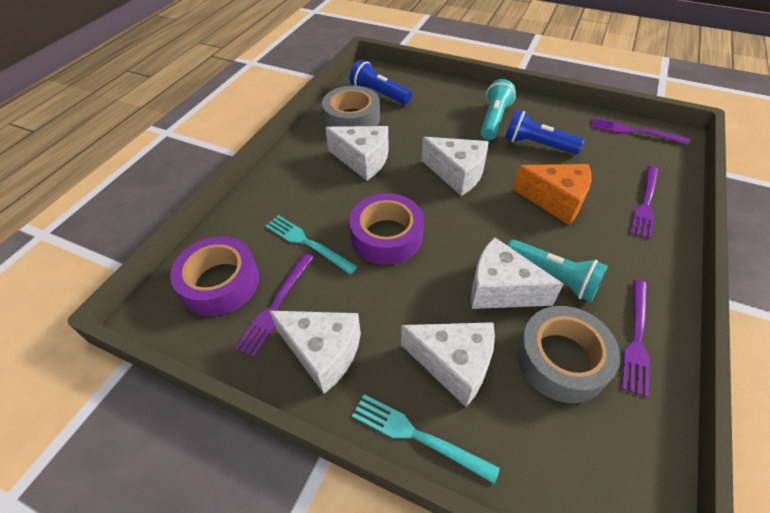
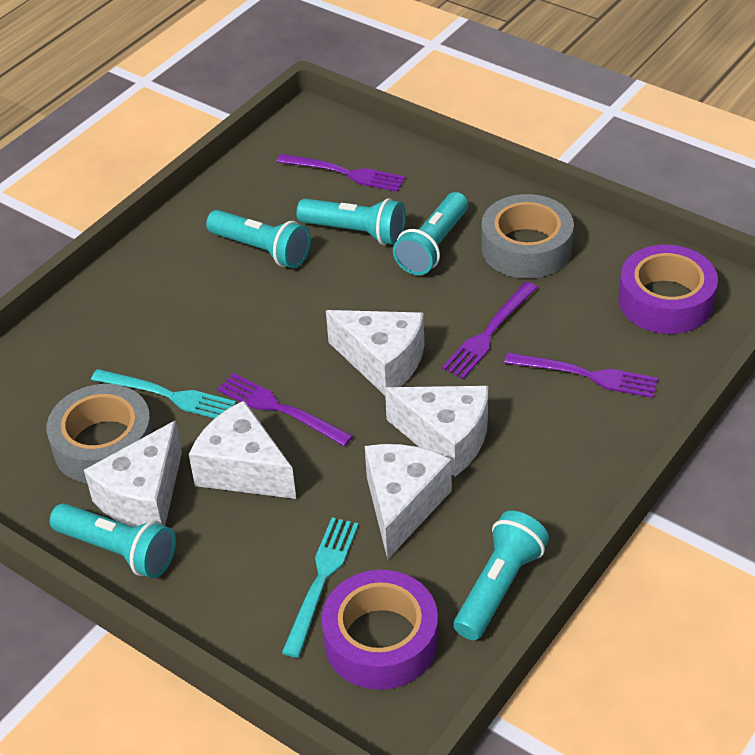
blue flashlight: [350,60,412,105] [505,110,584,155] = 2 -> none = 0
orange cheese: [513,164,592,225] = 1 -> none = 0
turquoise flashlight: [480,79,516,140] [507,240,608,302] = 2 -> [50,503,176,578] [206,210,311,268] [296,198,406,245] [393,192,468,275] [454,511,549,640] = 5

